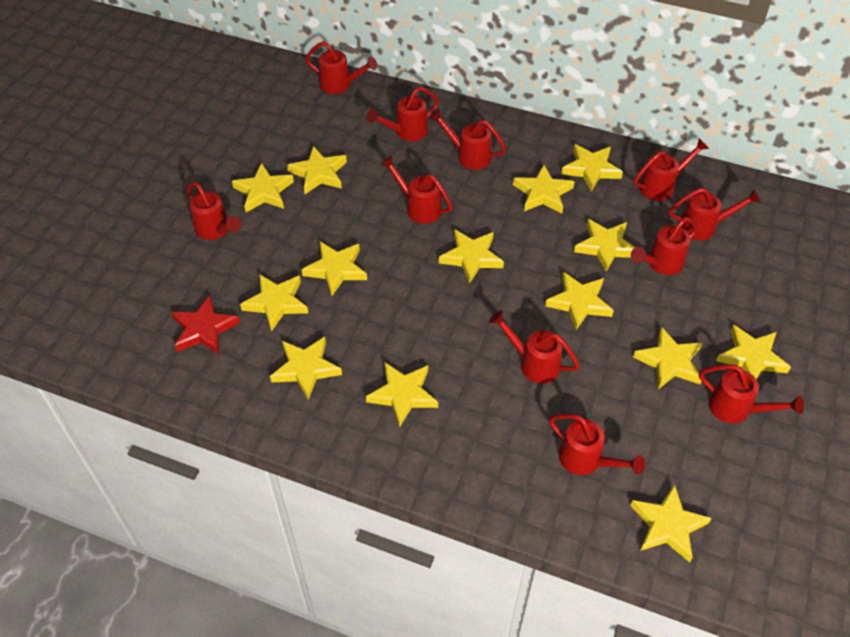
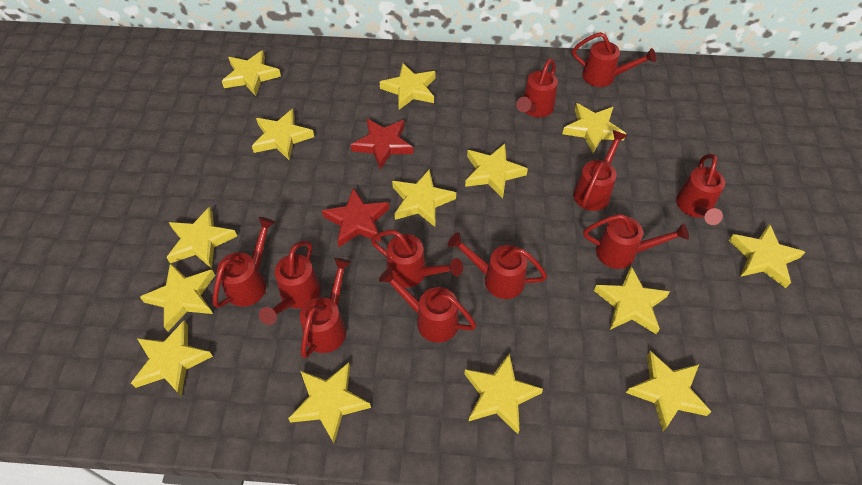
red star: [171,295,240,354] = 1 -> [322,188,389,247] [351,119,413,170] = 2

